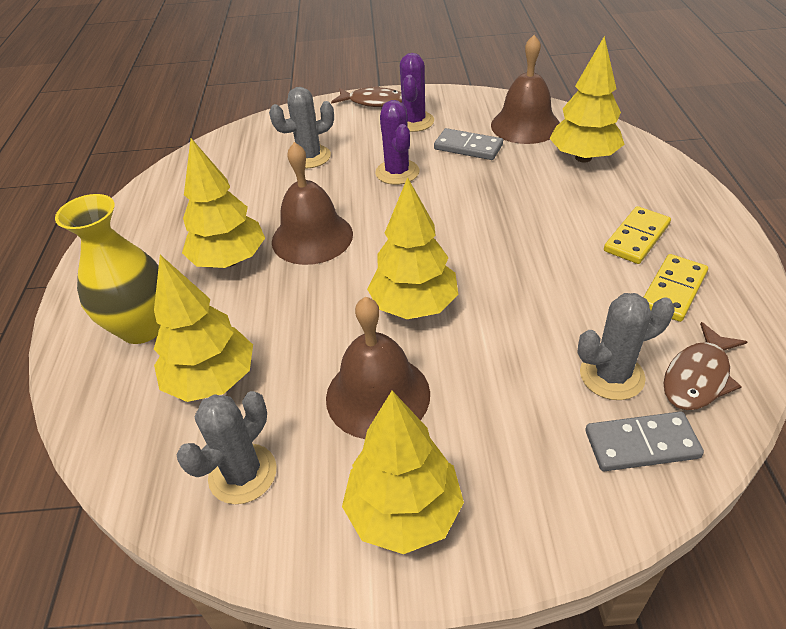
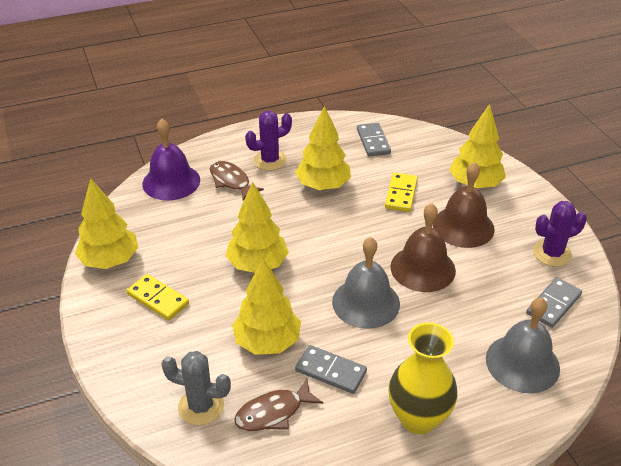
brown bell: [272,142,353,265] [326,296,430,439] [491,35,560,144] = 3 -> [390,203,456,292] [433,162,495,248] = 2
grey bell: none = 0 -> [332,237,400,329] [486,297,560,393] = 2
grey cactus: [177,391,277,504] [269,87,334,168] [577,293,675,400] = 3 -> [161,351,231,426] = 1
grey domino: [434,128,503,160] [586,412,704,471] = 2 -> [295,345,367,394] [357,123,391,156] [526,277,582,328] = 3
purple bell: none = 0 -> [142,119,200,201] = 1

